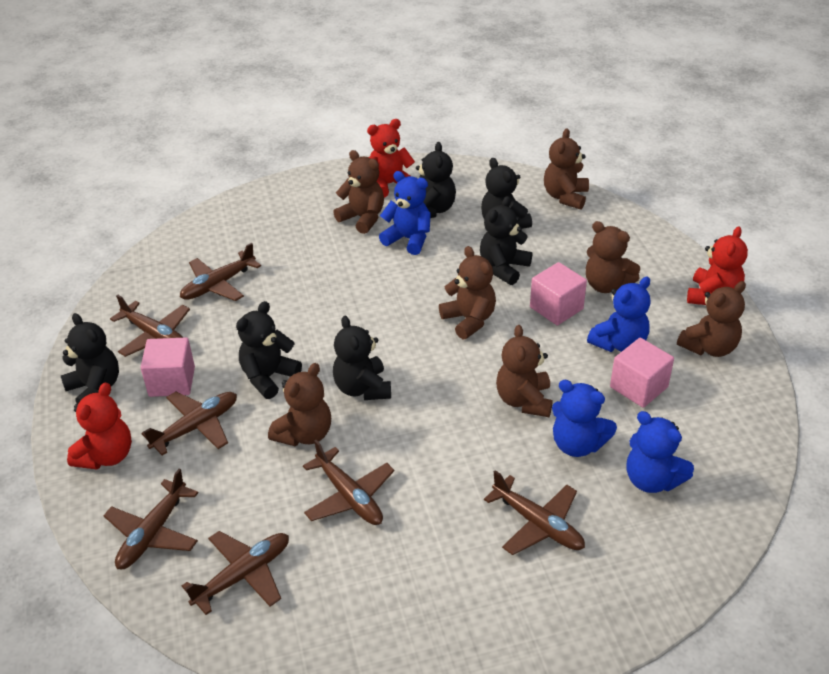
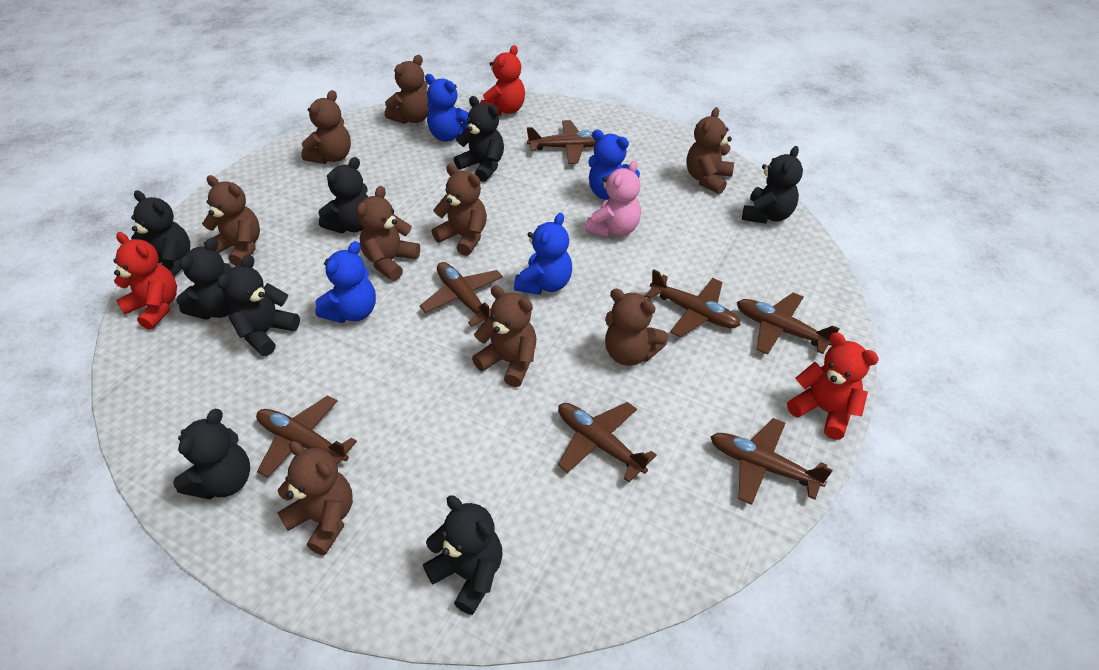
black teddy bear: [61,313,119,404] [236,301,302,399] [333,316,391,400] [416,142,456,218] [480,196,532,285] [481,158,532,229] = 6 -> [131,190,191,277] [173,409,250,500] [176,238,232,320] [217,255,300,356] [318,157,368,233] [423,495,503,615] [454,96,504,182] [742,146,803,224] = 8
brown teddy bear: [268,363,331,446] [333,150,384,234] [439,246,496,339] [496,325,553,417] [544,128,589,209] [586,221,640,293] [677,281,746,357] = 7 -> [202,175,260,266] [277,441,353,555] [301,90,351,164] [357,186,420,281] [385,55,429,124] [432,164,487,256] [472,286,537,387] [605,289,668,366] [687,107,734,194] = 9
pink cube: [140,338,195,397] [530,262,587,325] [610,338,674,408] = 3 -> none = 0
pink teddy bear: none = 0 -> [585,160,641,237] = 1

